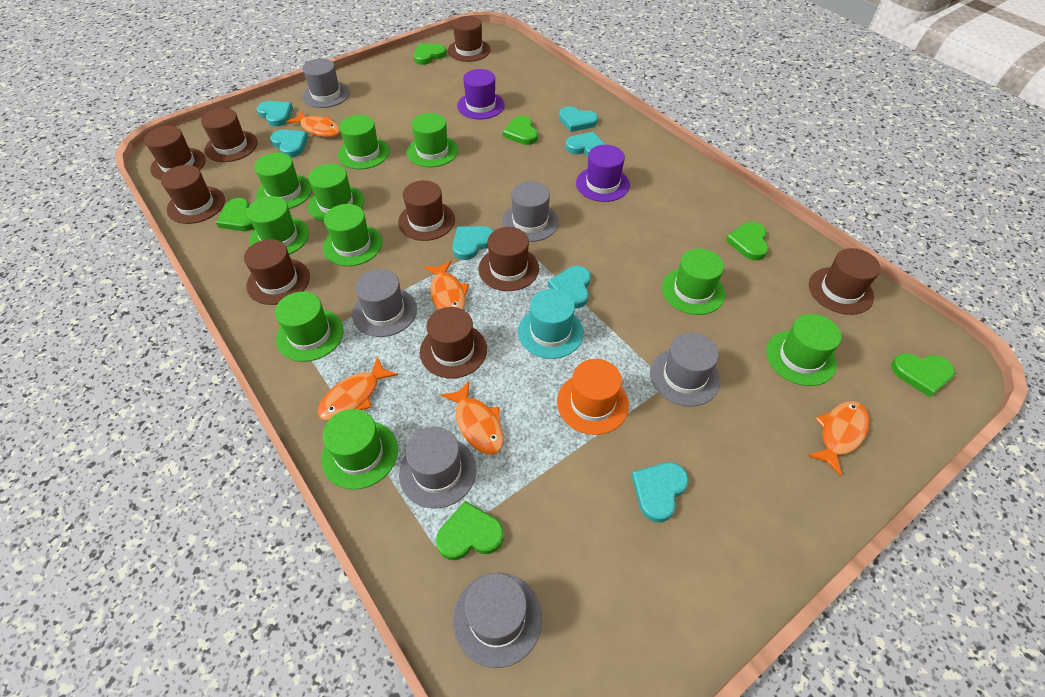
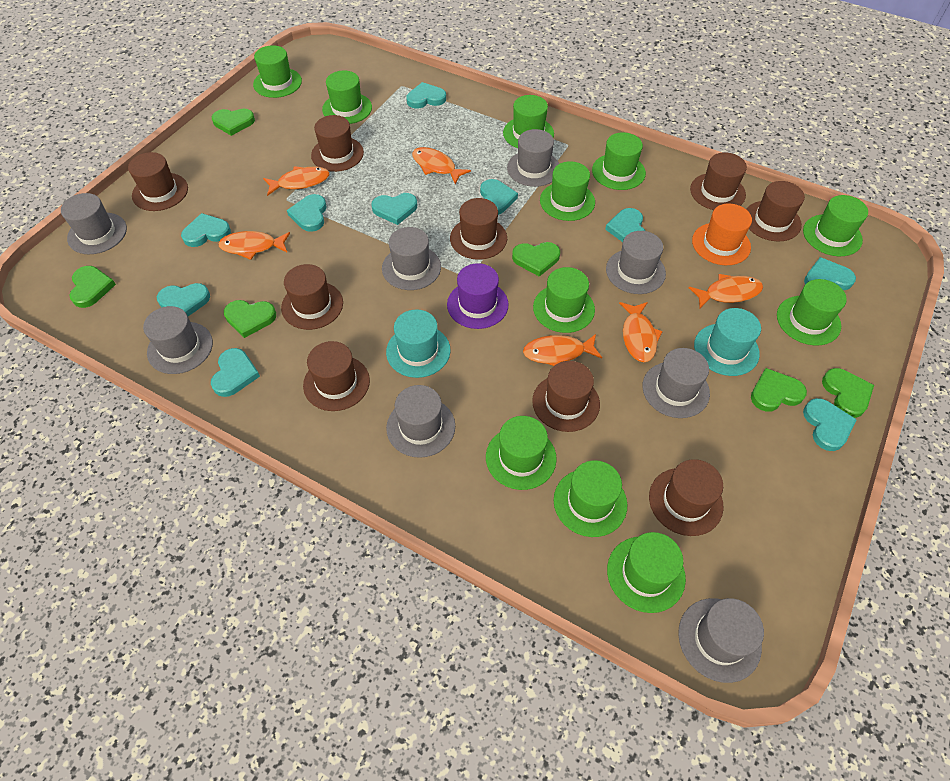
green hat: [247,196,309,255] [254,153,312,209] [275,291,344,362] [308,164,364,222] [321,409,398,490] [323,204,382,266] [338,115,390,169] [407,113,458,167] [662,249,725,315] [766,314,842,386] = 10 -> [253,45,302,98] [322,70,372,124] [486,416,557,490] [503,95,554,148] [533,267,595,333] [540,161,595,221] [554,460,627,537] [592,132,646,190] [607,532,686,613] [777,279,847,345] [803,195,868,256] = 11
grey hat: [302,58,350,108] [352,269,417,337] [399,426,476,509] [453,573,542,668] [502,181,559,242] [650,333,720,407] = 6 -> [61,193,127,254] [143,306,213,374] [382,227,441,290] [386,385,455,458] [507,129,559,187] [606,231,666,294] [642,348,710,418] [678,598,764,683] = 8
orange fish: [286,111,340,137] [317,357,398,421] [424,260,469,310] [440,381,504,455] [807,401,869,476] = 5 -> [218,231,290,260] [263,166,330,196] [412,147,471,184] [523,334,602,366] [619,302,663,362] [689,274,763,308] = 6
purple hat: [457,69,505,119] [576,145,630,202] = 2 -> [447,263,509,329] = 1
turquoise hat: [518,289,584,359] = 1 -> [386,310,450,378] [694,308,761,376] = 2
turquoise heart: [257,101,293,127] [270,130,308,157] [452,226,494,260] [548,266,591,308] [559,106,598,132] [565,132,606,157] [631,462,689,522] = 7 -> [157,283,210,316] [181,213,231,247] [211,348,260,397] [287,194,327,232] [371,193,417,225] [406,82,446,109] [480,179,518,215] [605,208,645,242] [803,398,857,451] [804,257,856,290] = 10

